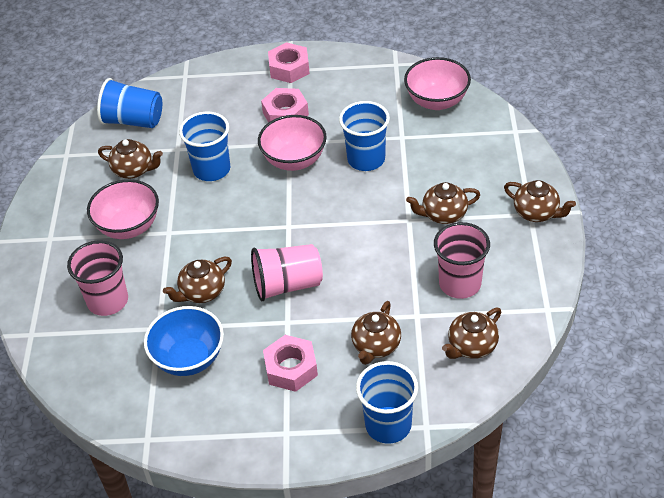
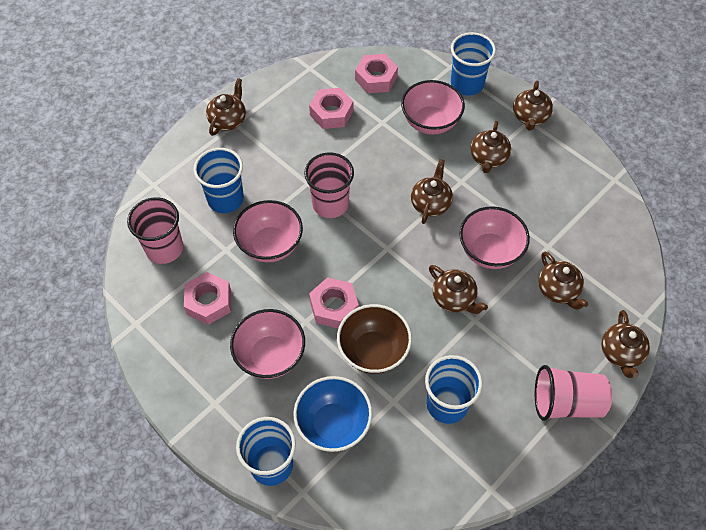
brown bowl: none = 0 -> [337,304,412,374] = 1
brown teapot: [98,139,163,179] [163,257,232,303] [351,301,401,365] [406,182,480,224] [442,308,501,359] [504,180,576,222] = 6 -> [206,78,246,136] [411,159,453,224] [429,265,488,314] [470,121,511,173] [513,81,553,131] [538,252,589,310] [602,310,650,378] = 7
pink bowl: [87,179,159,239] [258,115,327,171] [404,57,471,110] = 3 -> [230,309,305,379] [233,200,303,262] [401,80,465,135] [459,206,530,269] = 4
pink nut: [261,88,309,123] [263,335,318,392] [268,42,310,83] = 3 -> [184,272,231,325] [309,88,353,129] [309,277,359,328] [355,54,398,93] = 4

